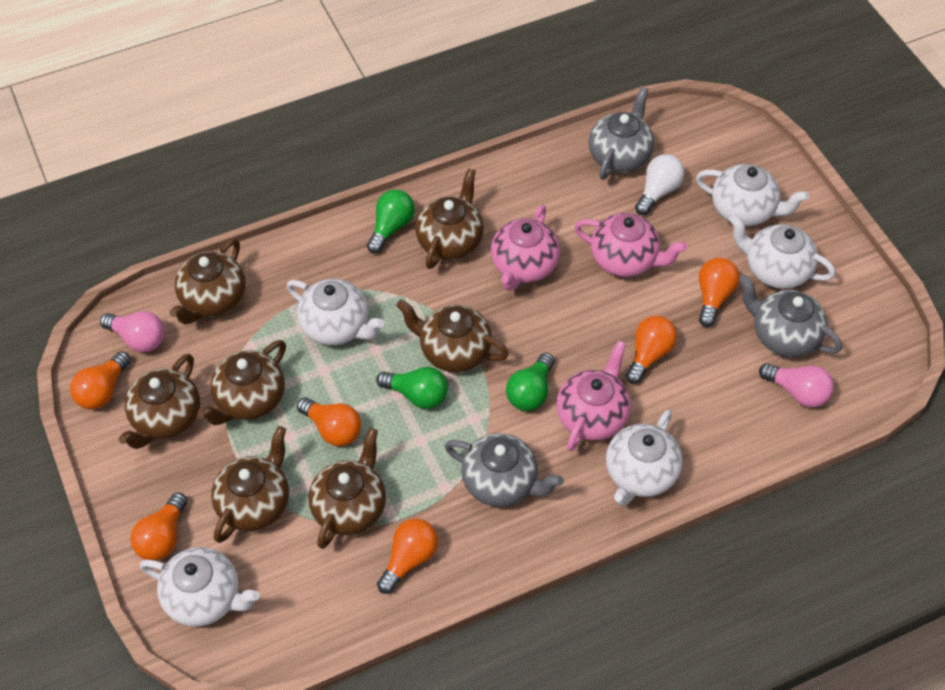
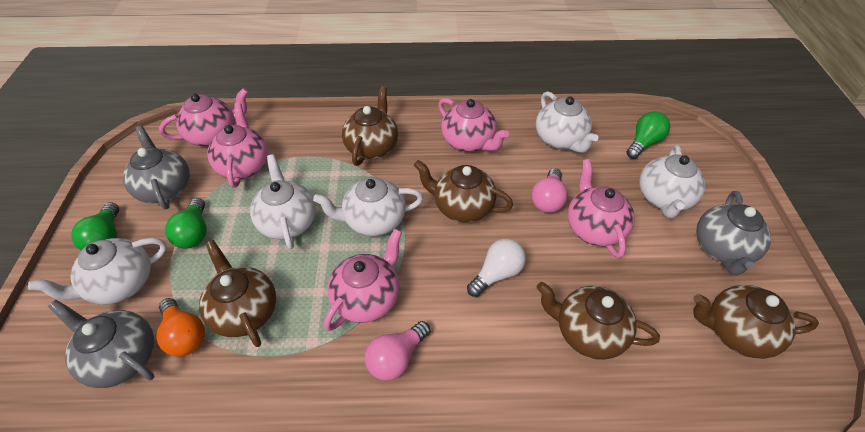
brown teapot: [118,354,200,449] [169,238,246,325] [197,340,286,425] [211,426,289,543] [308,428,386,549] [396,299,509,372] [415,168,484,269] = 7 -> [199,240,276,347] [342,86,398,166] [414,160,513,223] [537,282,660,360] [693,285,819,359] = 5
orange light bulb: [70,351,131,409] [130,492,188,561] [297,397,361,446] [377,518,438,594] [626,316,677,384] [699,258,739,327] = 6 -> [157,298,205,356] = 1
pink teapot: [491,205,560,291] [556,340,631,451] [574,213,687,277] = 3 -> [159,88,248,146] [207,102,269,188] [324,229,402,331] [438,98,509,152] [568,159,635,258] = 5

